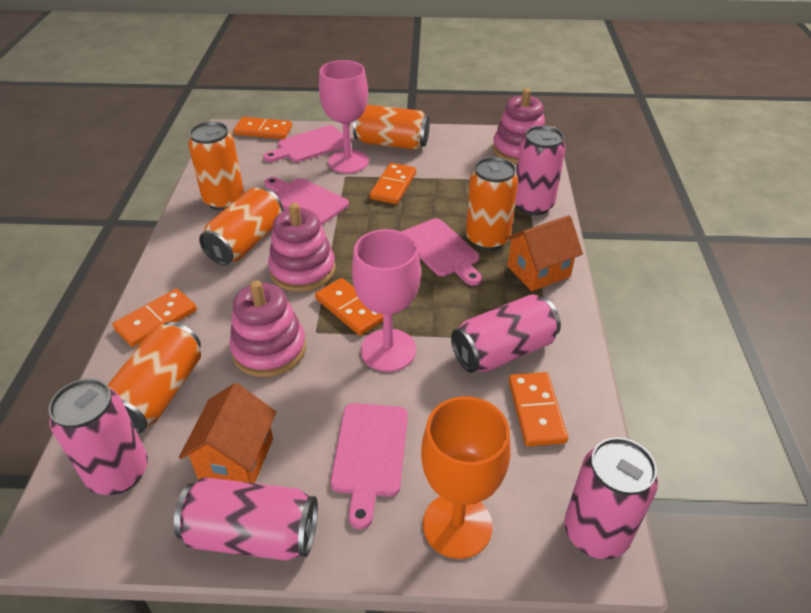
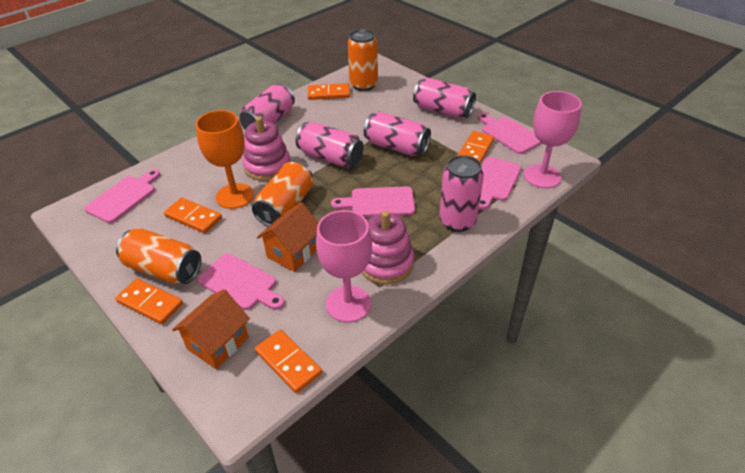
orange can: [108,322,201,433] [188,121,244,211] [199,187,283,265] [353,105,430,150] [466,157,518,251] = 5 -> [116,228,201,284] [252,161,313,226] [348,29,378,91] = 3
pink cutting board: [263,125,344,162] [264,177,349,225] [330,403,408,529] [402,218,482,285] = 4 -> [84,169,160,223] [197,253,285,310] [331,186,415,217] [478,113,542,154] [479,157,521,210] = 5
pink stacking toy: [229,280,306,377] [268,203,336,292] [493,88,545,164] = 3 -> [242,116,291,181] [361,211,414,284] = 2

